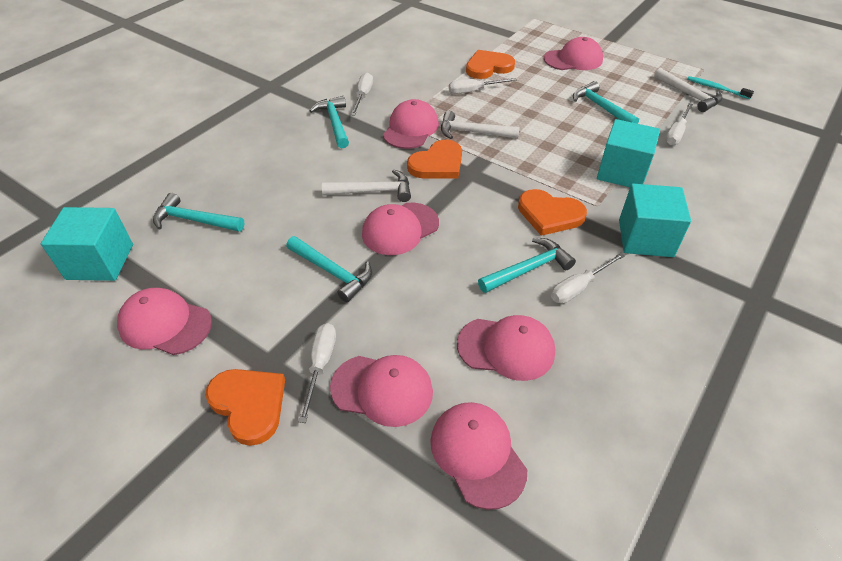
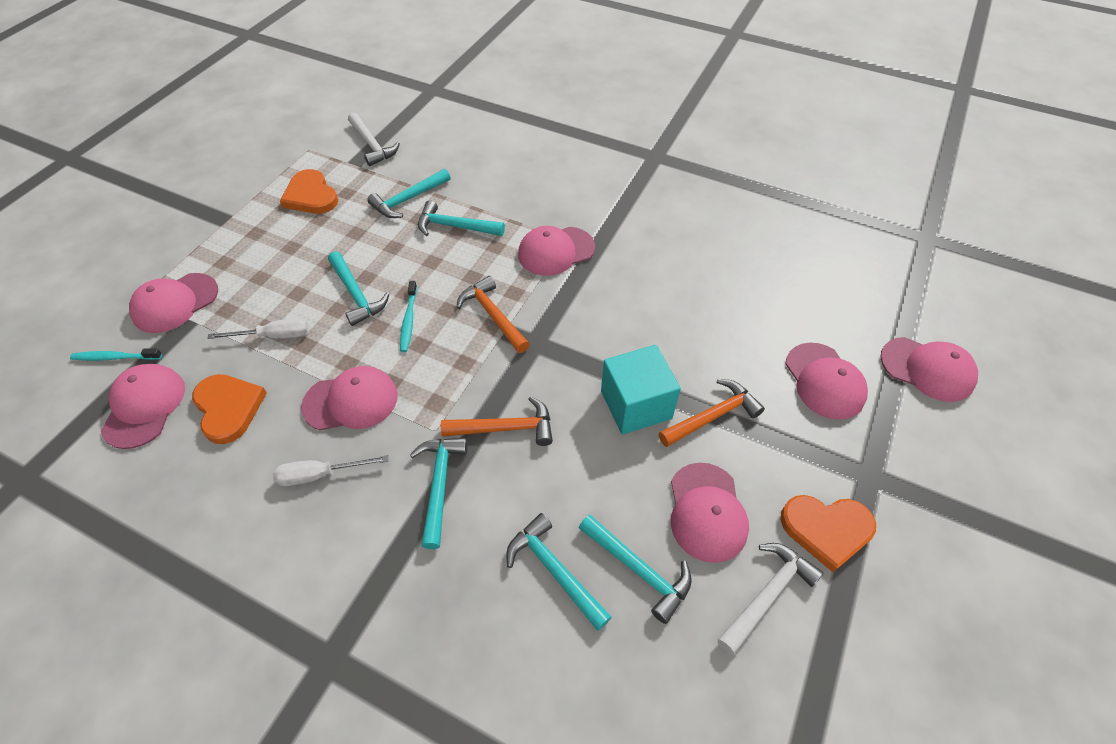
orange hammer: none = 0 -> [441,396,553,446] [456,276,530,353] [659,379,765,447] = 3
orange heart: [205,369,285,446] [407,139,462,178] [466,50,515,79] [518,189,587,236] = 4 -> [192,374,267,444] [280,169,338,214] [780,495,876,572] = 3
turquoise cube: [41,207,133,281] [597,119,660,187] [619,184,691,257] = 3 -> [601,345,681,435] = 1
turquoise hammer: [153,193,244,232] [286,236,372,302] [310,96,349,148] [478,238,576,293] [573,81,639,124] = 5 -> [328,251,389,326] [367,169,451,218] [410,438,468,549] [418,200,505,236] [507,513,612,631] [579,514,692,624] = 6
turquoise toothbrush: [687,76,754,99] = 1 -> [70,349,162,361] [400,281,417,352] = 2
white hammer: [322,169,411,202] [441,111,520,139] [654,68,723,112] = 3 -> [348,112,400,166] [718,543,823,655] = 2
white screwdriver: [299,323,336,423] [351,73,373,116] [449,78,517,94] [551,253,625,303] [665,103,693,145] = 5 -> [207,318,309,339] [273,455,388,486] = 2

